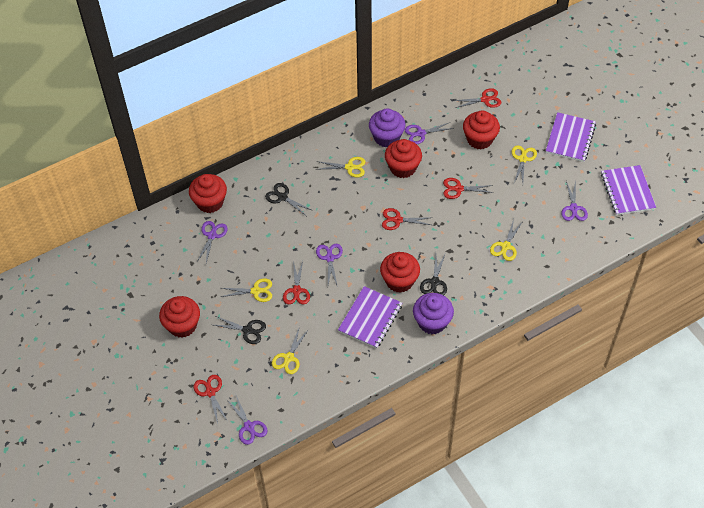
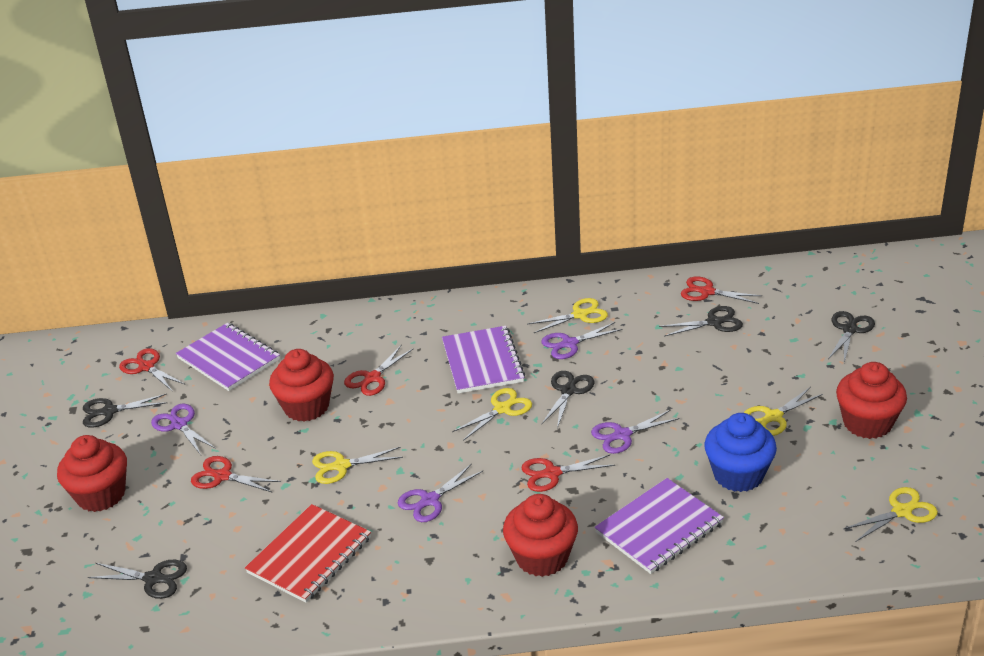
black scissors: [214,316,266,344] [265,183,313,216] [420,255,447,295] = 3 -> [83,394,167,428] [88,560,187,599] [541,371,595,428] [659,306,743,337] [828,311,875,363] = 5
blue cupcake: none = 0 -> [704,413,777,492] = 1
purple cupcake: [369,108,406,147] [413,293,454,334] = 2 -> none = 0
purple scissors: [196,221,228,263] [226,396,267,445] [316,244,343,287] [405,122,454,144] [561,180,588,221] = 5 -> [151,404,216,455] [398,463,483,522] [542,322,623,359] [591,410,680,454] = 4
red cupcake: [159,296,200,338] [189,174,227,213] [380,252,420,293] [385,139,422,178] [463,110,500,149] = 5 -> [57,435,127,512] [269,349,334,422] [503,494,578,577] [836,362,907,439] = 4
red notebook: none = 0 -> [245,504,371,603] = 1

